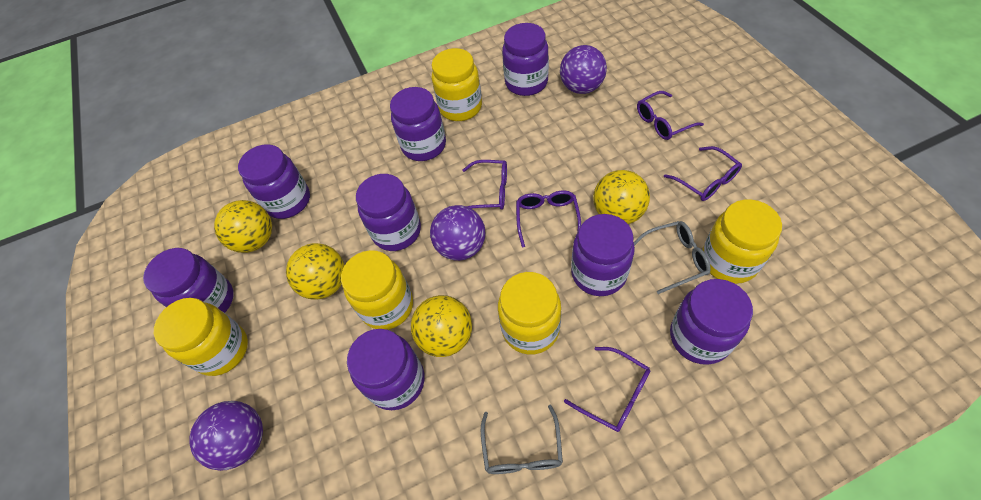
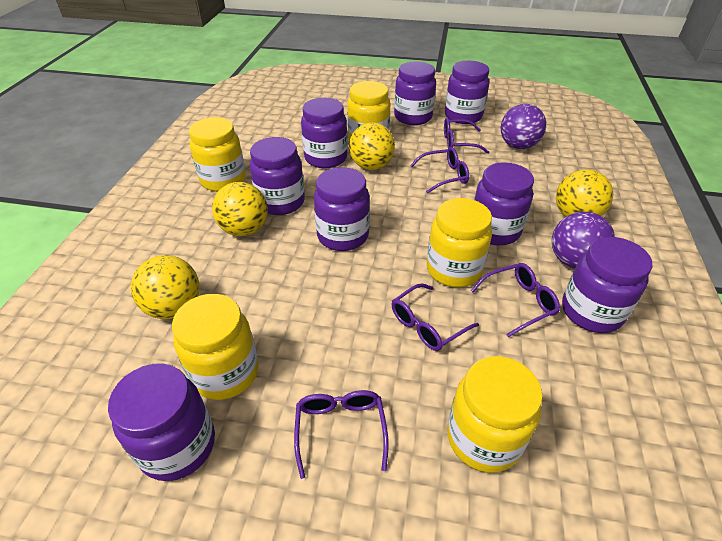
grey glasses: [481,404,563,474] [634,221,711,294] = 2 -> none = 0
purple ball: [189,401,263,471] [430,205,486,261] [560,45,607,94] = 3 -> [501,104,546,149] [552,212,615,269] = 2

